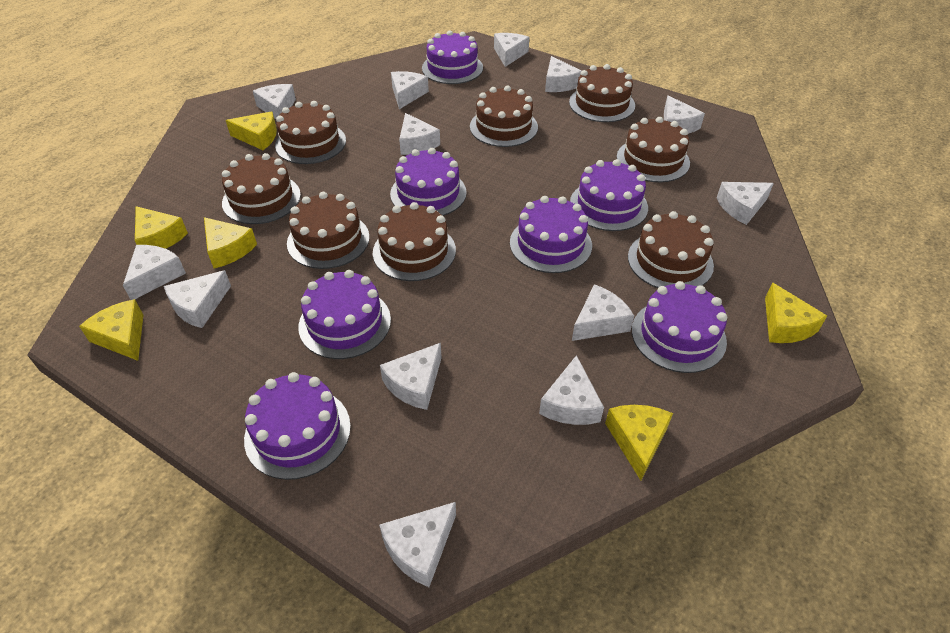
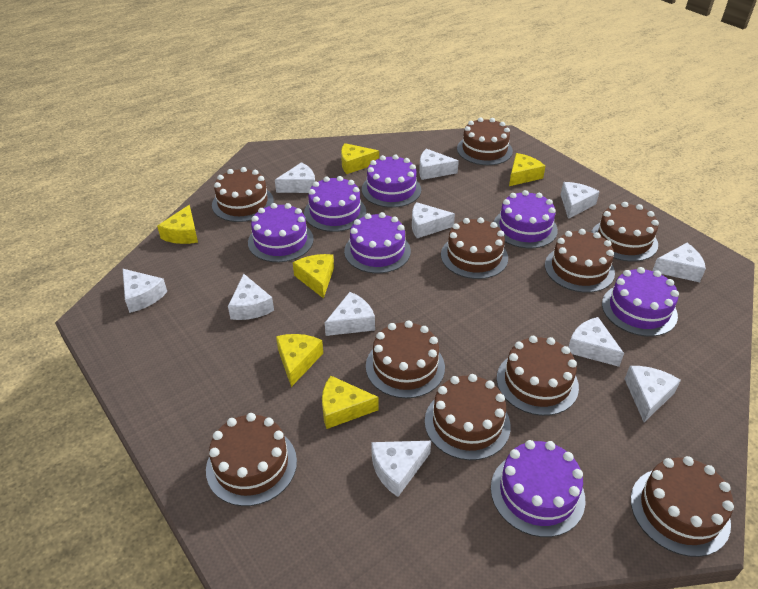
brown cake: [222,153,301,224] [275,101,346,164] [287,192,369,269] [373,202,456,281] [470,86,538,147] [569,64,635,122] [617,117,690,182] [628,211,714,288] = 8 -> [206,413,297,506] [212,167,274,222] [366,321,445,398] [425,374,511,460] [441,217,508,279] [457,117,513,165] [497,336,579,416] [545,229,615,293] [591,202,659,262] [631,456,734,557] = 10
white cheese: [123,245,186,300] [164,270,231,328] [253,84,296,119] [379,502,456,587] [380,343,442,410] [391,71,429,109] [399,113,440,155] [494,33,529,67] [539,355,604,425] [545,56,581,92] [572,284,634,341] [664,95,705,134] [717,182,774,225] = 13 -> [123,269,167,313] [228,274,274,320] [275,162,315,193] [325,292,375,336] [371,441,431,497] [412,202,455,238] [419,149,459,180] [560,182,600,219] [569,317,624,367] [625,366,681,422] [652,243,706,282] = 11

